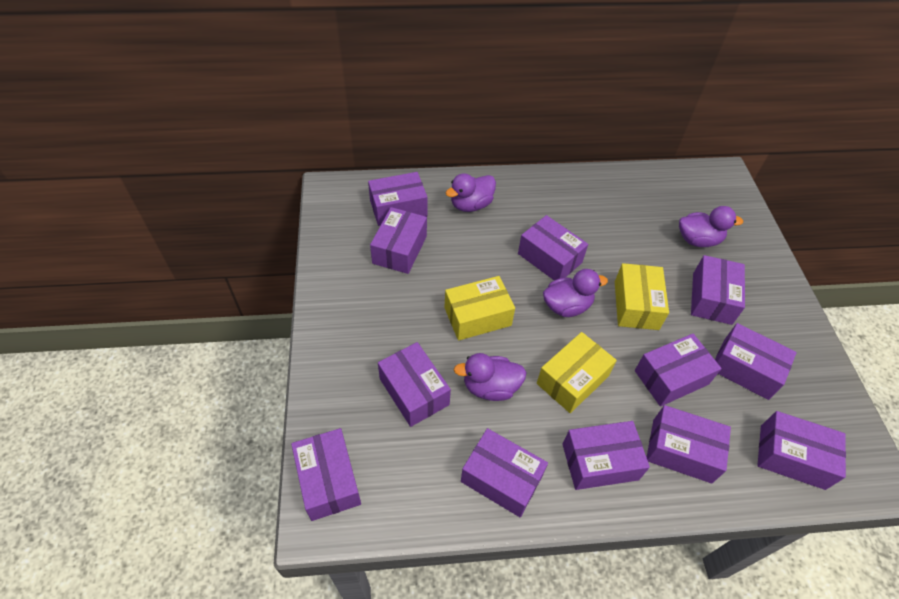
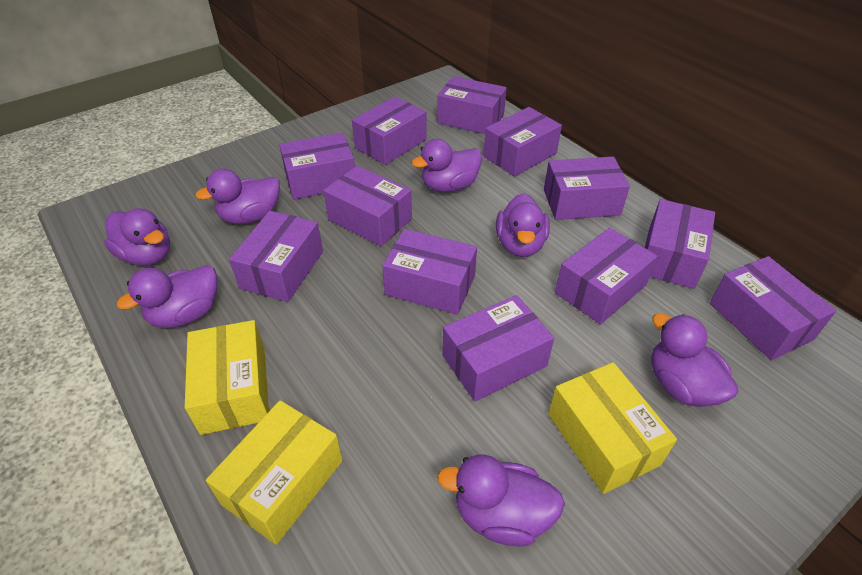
purple duck: [446,173,496,212] [454,353,527,401] [543,269,608,317] [679,206,743,247] = 4 -> [104,208,170,266] [117,265,217,328] [195,169,280,224] [412,139,482,192] [437,455,565,547] [496,193,550,257] [651,313,738,407] = 7

